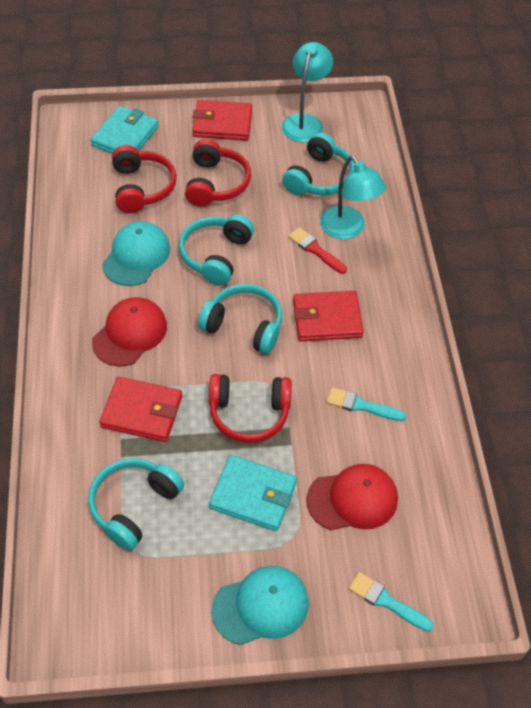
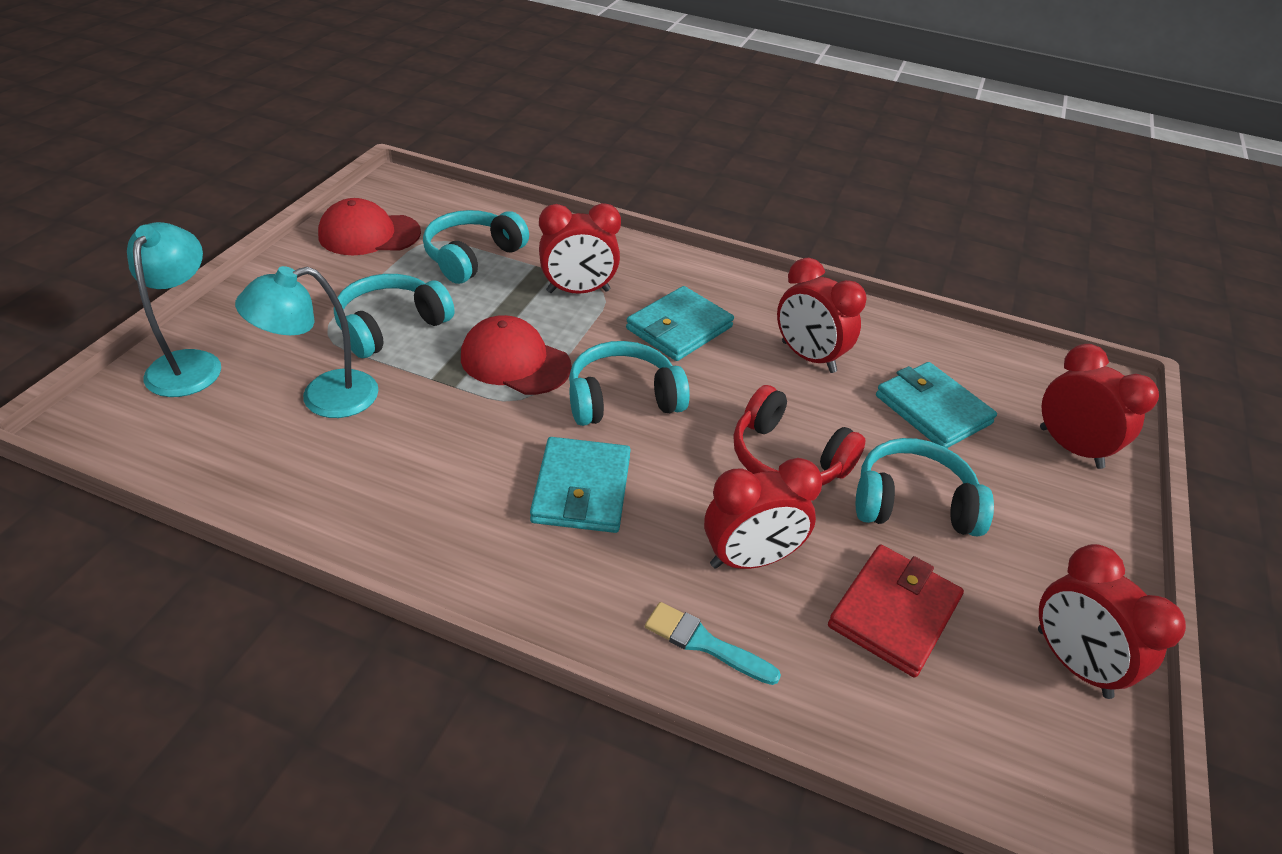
red brush: [288,227,347,274] = 1 -> none = 0
red clock: none = 0 -> [539,203,621,294] [704,458,822,569] [777,258,867,373] [1038,544,1186,699] [1040,344,1159,469] = 5
red headphones: [112,145,176,213] [185,139,251,207] [209,374,292,443] = 3 -> [734,385,866,485] = 1
red wallet: [99,377,182,442] [193,100,252,141] [293,291,364,341] = 3 -> [828,545,964,677] = 1
turquoise brush: [327,387,406,421] [349,572,434,632] = 2 -> [645,602,781,685] = 1
turquoise cap: [102,221,170,286] [211,566,309,645] = 2 -> none = 0
turquoise wallet: [90,106,159,154] [209,455,297,531] = 2 -> [530,437,631,533] [626,286,734,361] [876,362,997,448] = 3

